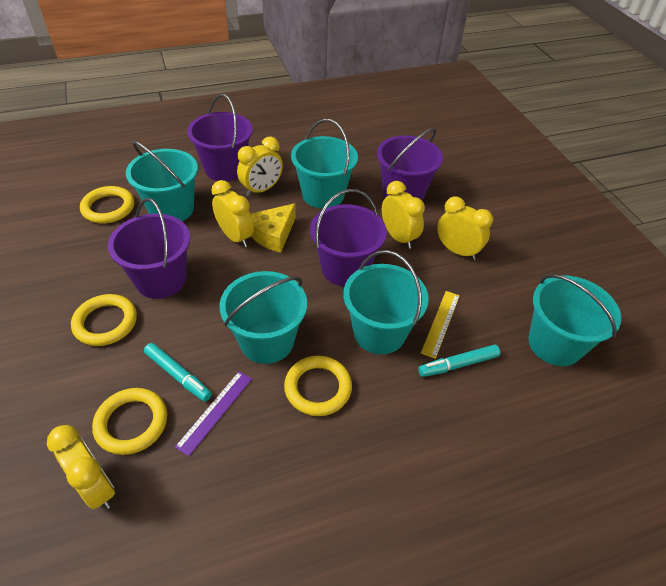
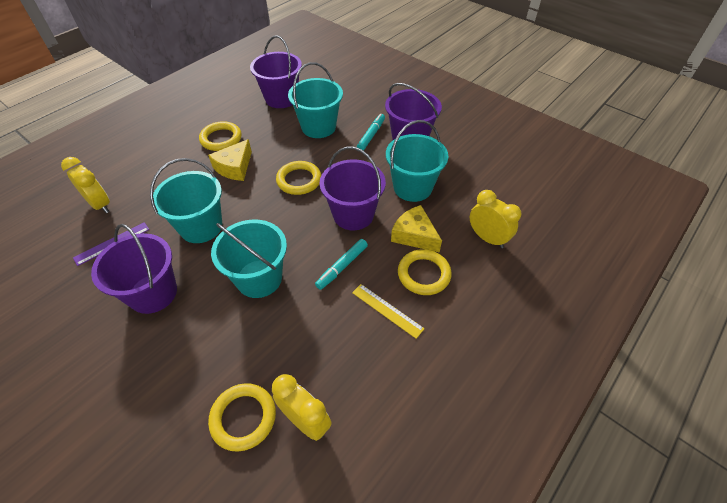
turquoise bucket: [126,141,198,221] [220,271,307,364] [291,119,358,209] [343,250,429,354] [528,274,621,366] = 5 -> [150,158,222,243] [211,220,287,298] [288,62,343,138] [386,120,448,202] = 4
yellow cheese: [251,203,296,253] = 1 -> [208,139,252,181] [391,205,442,253] = 2
yellow clock: [47,425,115,509] [211,180,254,248] [237,137,283,196] [382,181,425,249] [437,196,493,260] = 5 -> [61,157,110,213] [272,374,332,441] [470,190,521,248] = 3

